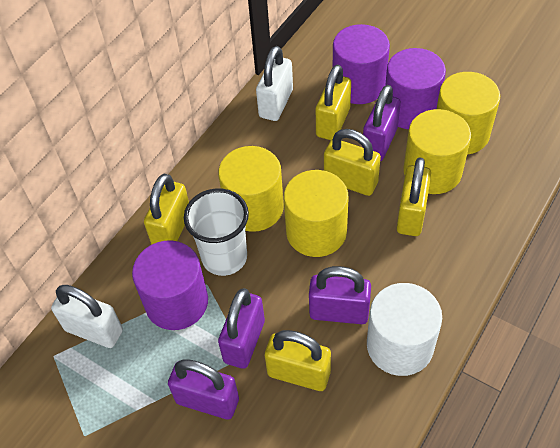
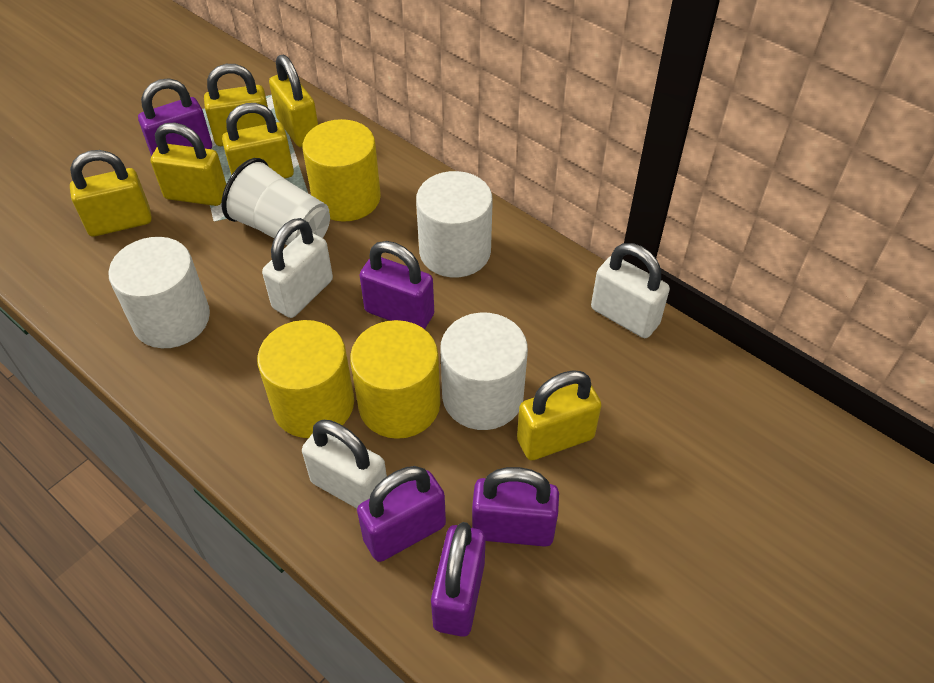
purple cylinder: [132,241,208,330] [333,24,390,104] [385,48,446,129] = 3 -> none = 0
purple padlock: [168,359,239,420] [218,288,265,369] [309,266,371,324] [363,85,401,161] = 4 -> [138,78,212,156] [357,466,446,562] [360,241,434,329] [431,522,486,637] [472,467,559,547] = 5
white cylinder: [367,283,442,376] = 1 -> [108,237,210,348] [416,171,493,278] [440,313,528,430] = 3
white padlock: [51,285,123,348] [256,46,293,121] = 2 -> [262,218,333,318] [302,420,387,508] [591,243,670,338] = 3
yellow cylinder: [218,146,284,232] [284,170,349,257] [403,109,471,194] [437,72,500,155] = 4 -> [257,320,354,438] [303,119,381,222] [350,320,440,439] = 3
yellow padlock: [144,174,189,245] [265,330,331,391] [316,65,351,140] [324,129,381,196] [397,157,431,236] = 5 -> [70,150,152,237] [151,123,226,206] [204,64,268,146] [222,103,294,178] [269,55,318,147] [517,370,602,460] = 6

